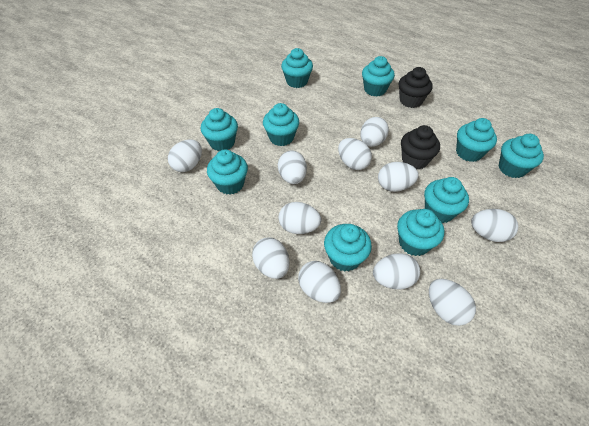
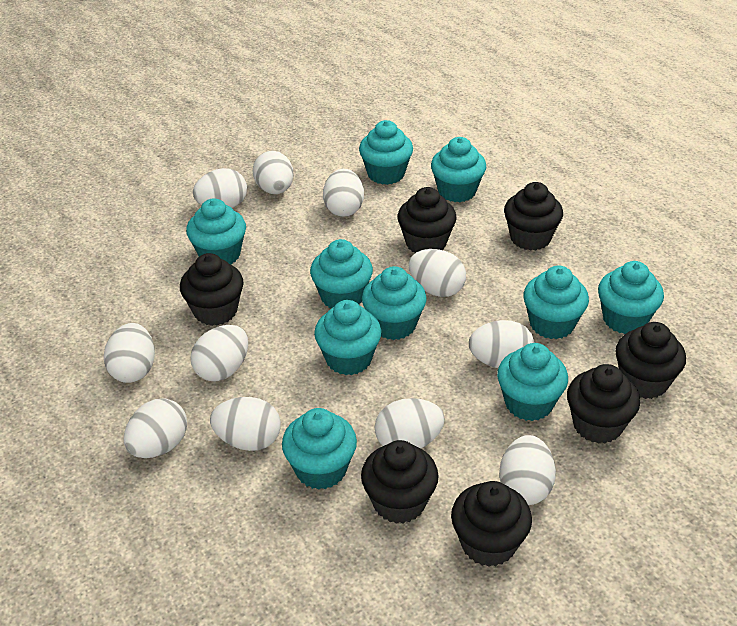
black cupcake: [399,67,433,108] [401,125,440,170] = 2 -> [180,253,244,326] [361,440,439,524] [398,187,457,253] [451,481,532,567] [504,182,563,251] [567,364,640,444] [615,322,686,399] = 7

